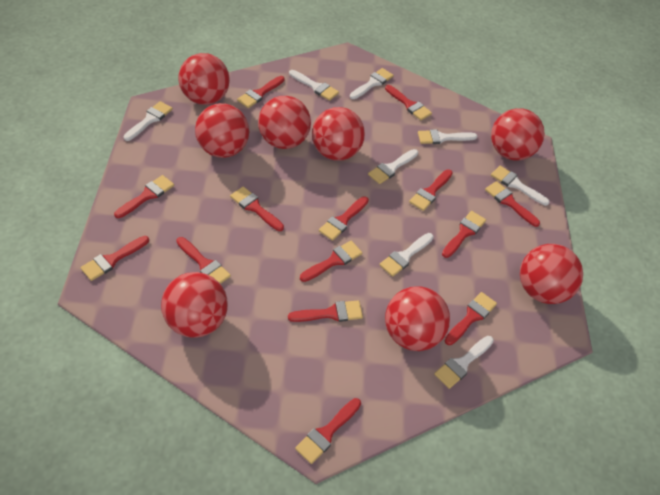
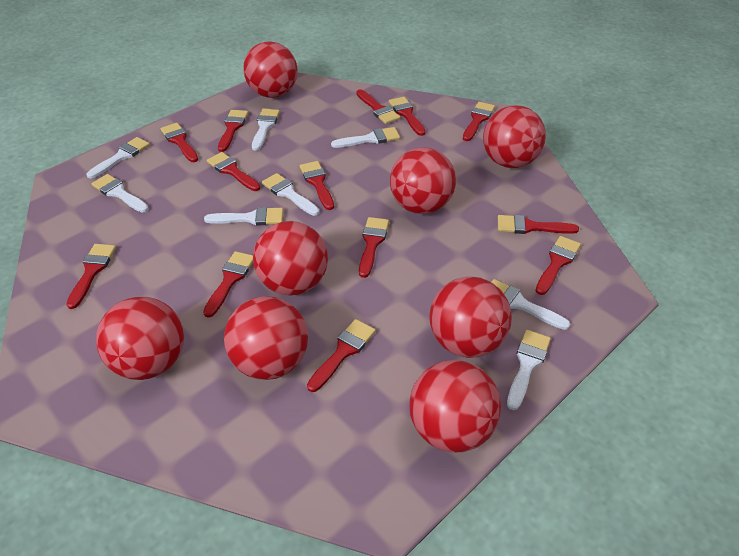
red brush: [80,236,149,281] [114,175,174,218] [176,237,231,284] [230,186,284,231] [237,76,285,108] [288,300,363,322] [295,398,361,464] [300,241,362,282] [319,196,369,241] [385,85,432,120] [409,169,453,211] [442,211,486,258] [444,292,497,345] [485,181,540,227] = 14 -> [66,244,116,309] [160,123,198,162] [203,251,253,318] [207,152,260,191] [218,110,248,152] [300,161,334,210] [307,319,376,392] [356,89,400,124] [359,217,389,278] [389,97,426,136] [463,102,495,141] [498,215,579,234] [535,236,581,295] = 13

